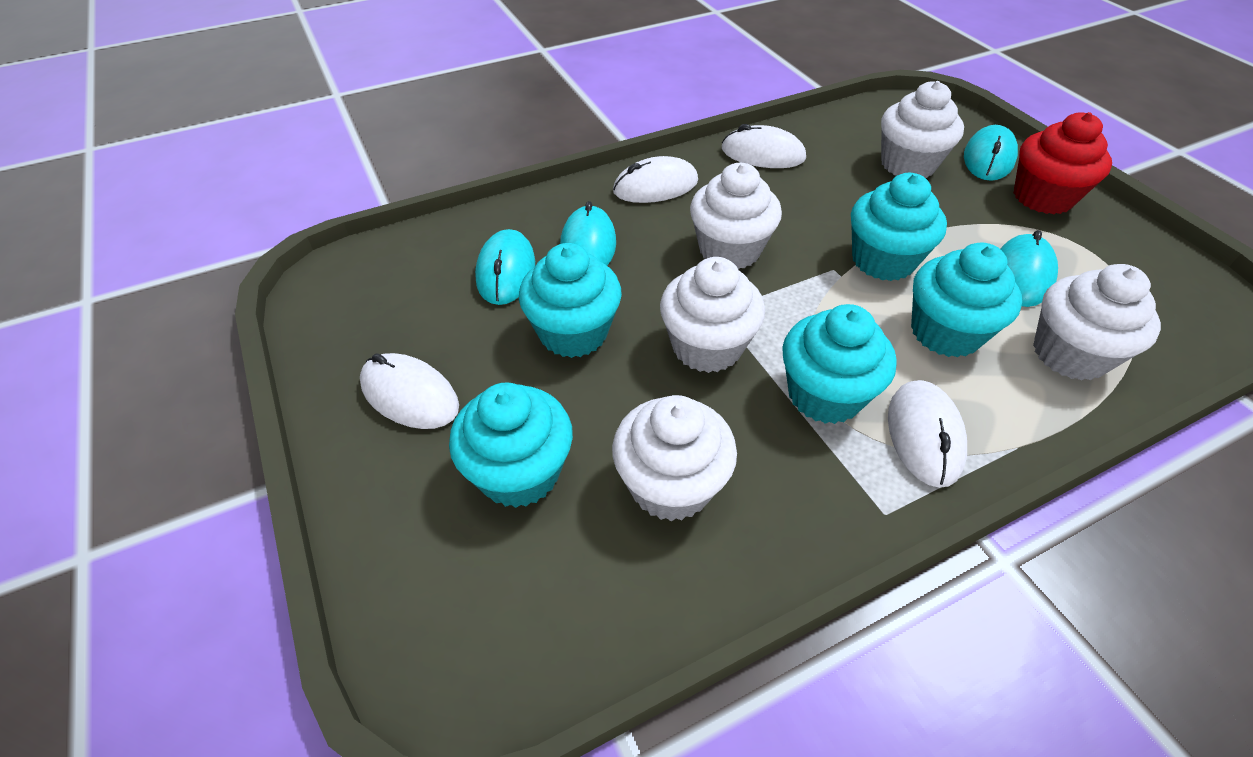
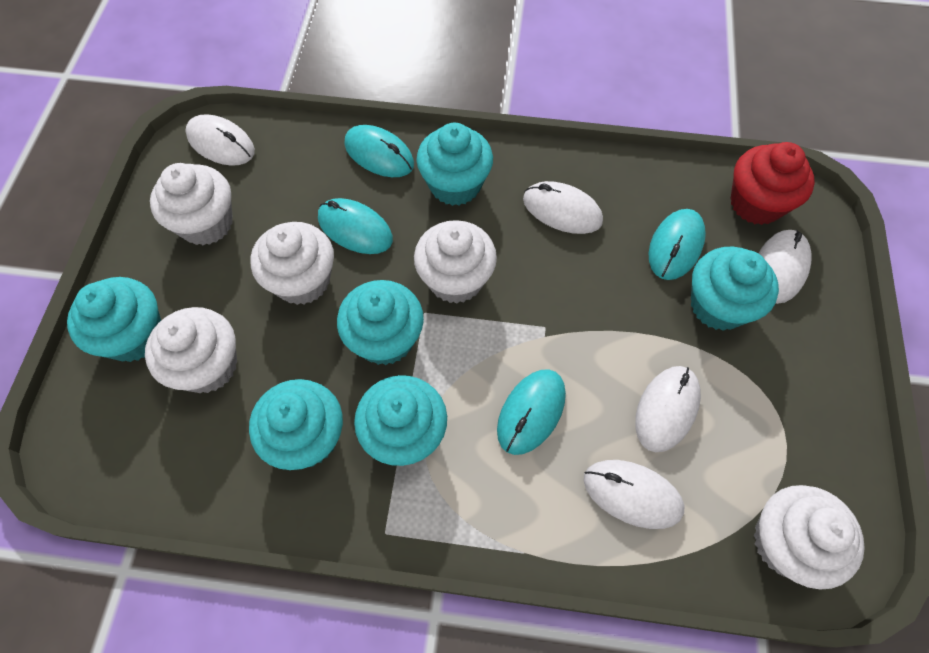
turquoise cupcake: [449,383,573,508] [519,243,622,358] [782,304,897,424] [851,173,947,281] [911,242,1022,358] = 5 -> [67,277,161,362] [249,379,343,470] [337,280,424,365] [354,375,447,466] [416,123,493,206] [691,247,779,331] = 6
white mouse: [360,353,459,429] [613,156,698,203] [722,124,806,168] [888,380,967,488] = 4 -> [185,114,255,166] [523,181,603,234] [584,460,685,529] [635,366,701,452] [759,230,811,304] = 5

